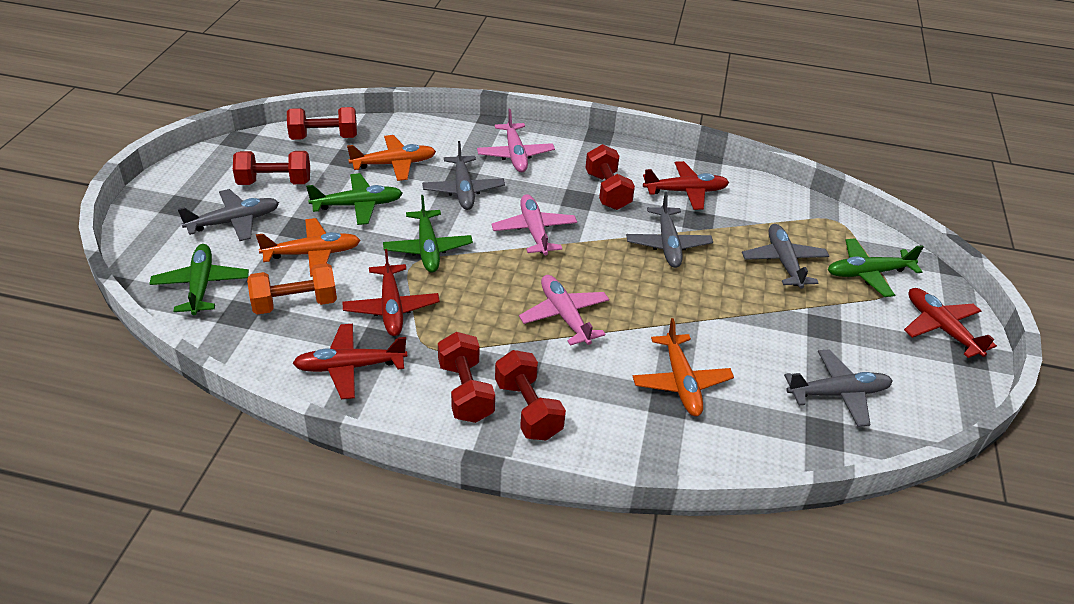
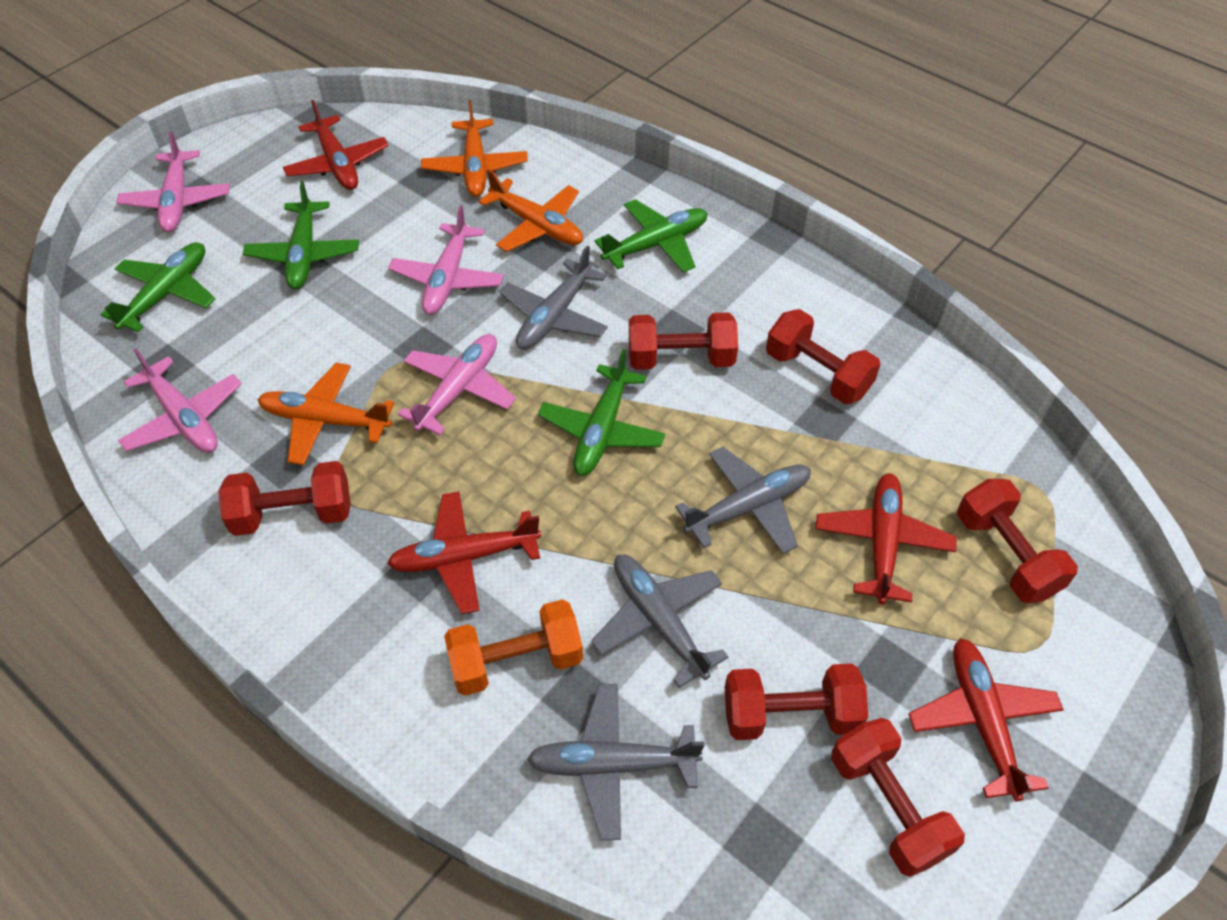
grey plane: [178,189,279,241] [422,141,505,210] [626,192,713,268] [742,224,829,289] [784,349,892,427] = 5 -> [499,246,608,350] [527,684,705,840] [591,554,728,688] [675,447,811,554] = 4
pink plane: [477,109,555,172] [491,194,577,255] [519,275,609,346] = 3 -> [116,132,230,232] [118,348,242,453] [388,205,504,315] [398,334,516,435] = 4
red dumbbell: [233,151,310,185] [287,107,357,140] [438,332,495,423] [495,350,566,440] [585,144,635,210] = 5 -> [218,461,351,536] [629,312,738,370] [725,663,868,740] [766,309,881,404] [831,718,965,877] [957,479,1078,603] = 6

